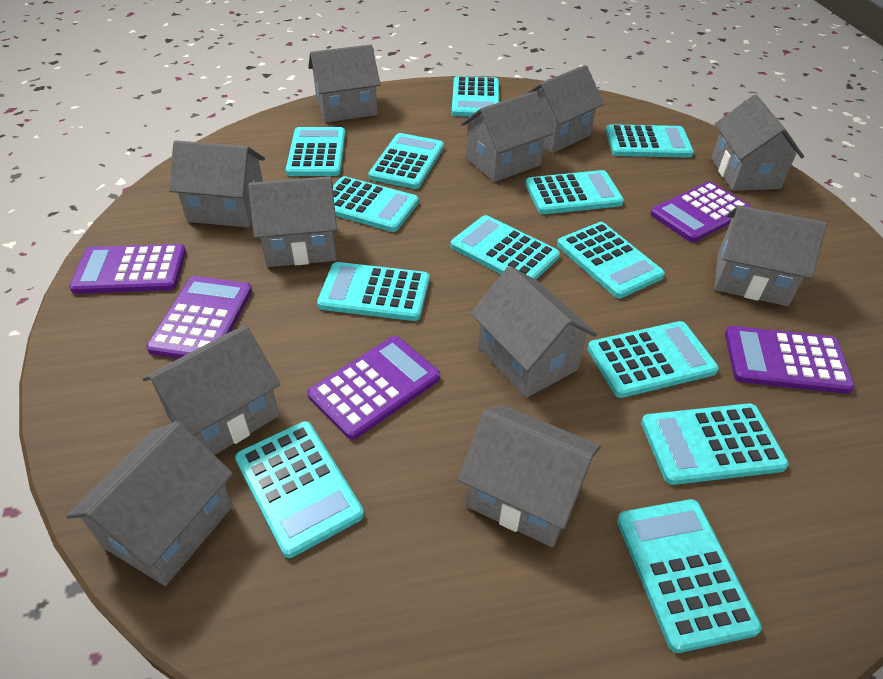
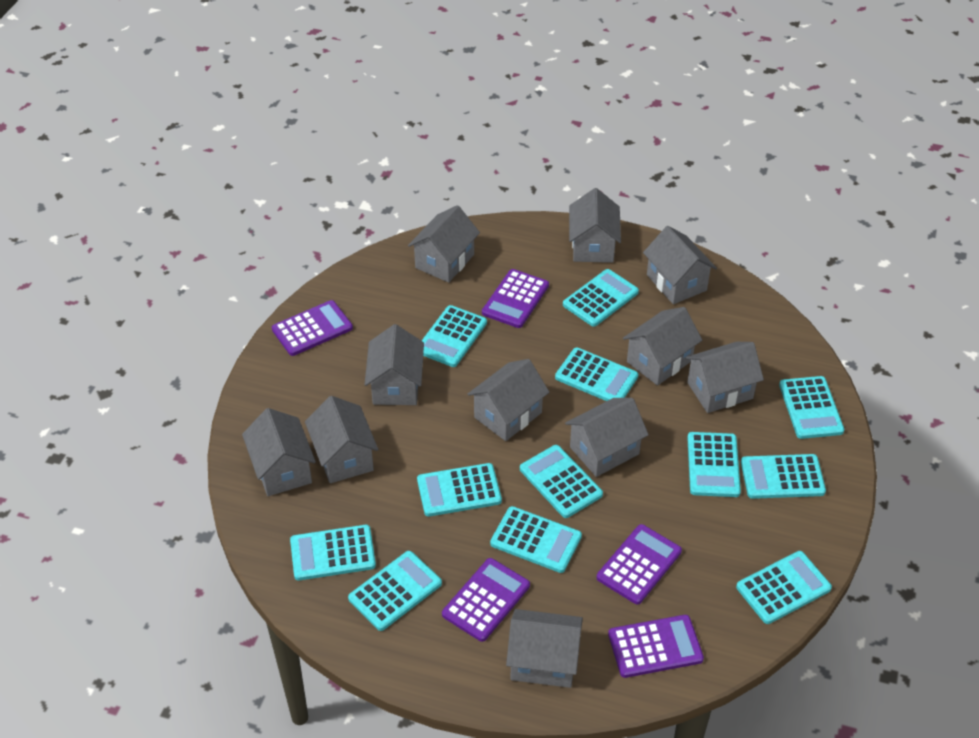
turquoise calculator: [235,421,364,558] [286,127,345,176] [317,262,429,321] [333,176,419,232] [368,133,444,189] [451,215,560,280] [452,76,499,117] [525,170,624,214] [557,222,665,298] [587,321,719,398] [606,124,694,158] [617,499,762,653] [641,403,789,485] = 13 -> [290,525,376,580] [348,551,442,631] [417,463,502,517] [422,305,487,367] [490,506,582,573] [520,445,603,518] [555,347,639,401] [563,269,639,327] [687,432,741,497] [736,551,832,624] [741,454,826,499] [779,376,844,439] = 12

